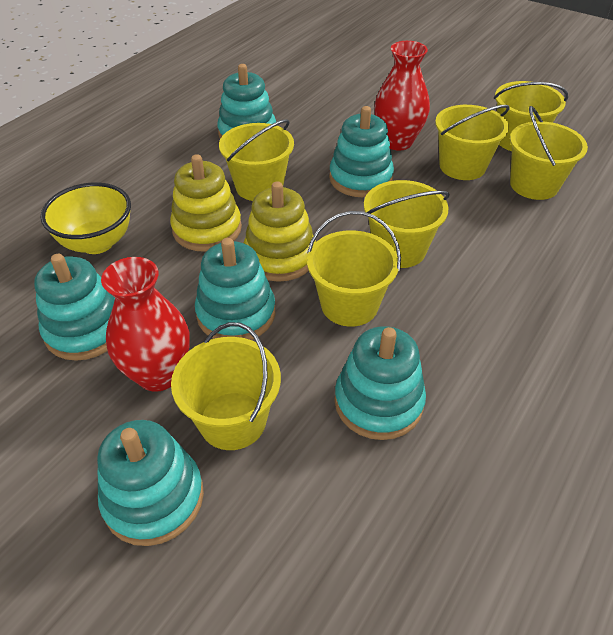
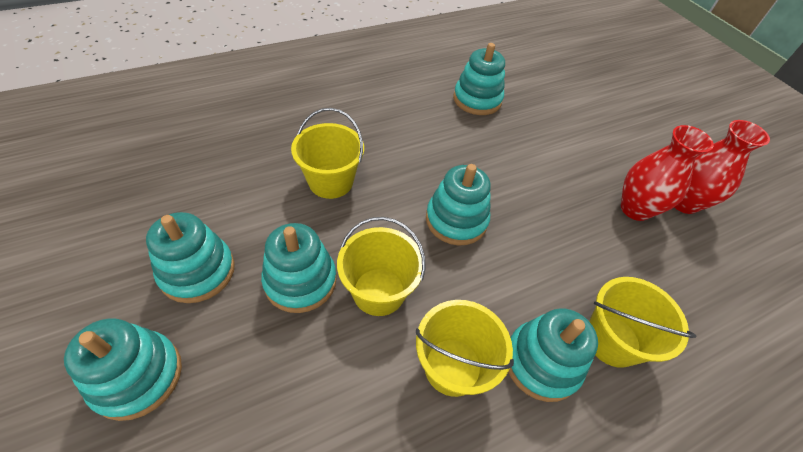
yellow bowl: [40,182,131,254] = 1 -> none = 0
yellow bucket: [171,322,281,450] [219,119,294,201] [307,211,401,327] [364,180,450,268] [435,105,510,180] [494,81,568,151] [510,106,588,200] = 7 -> [291,108,364,199] [337,217,426,316] [416,300,514,397] [589,277,696,368] = 4
yellow stacking toy: [170,154,242,252] [244,181,316,282] = 2 -> none = 0

